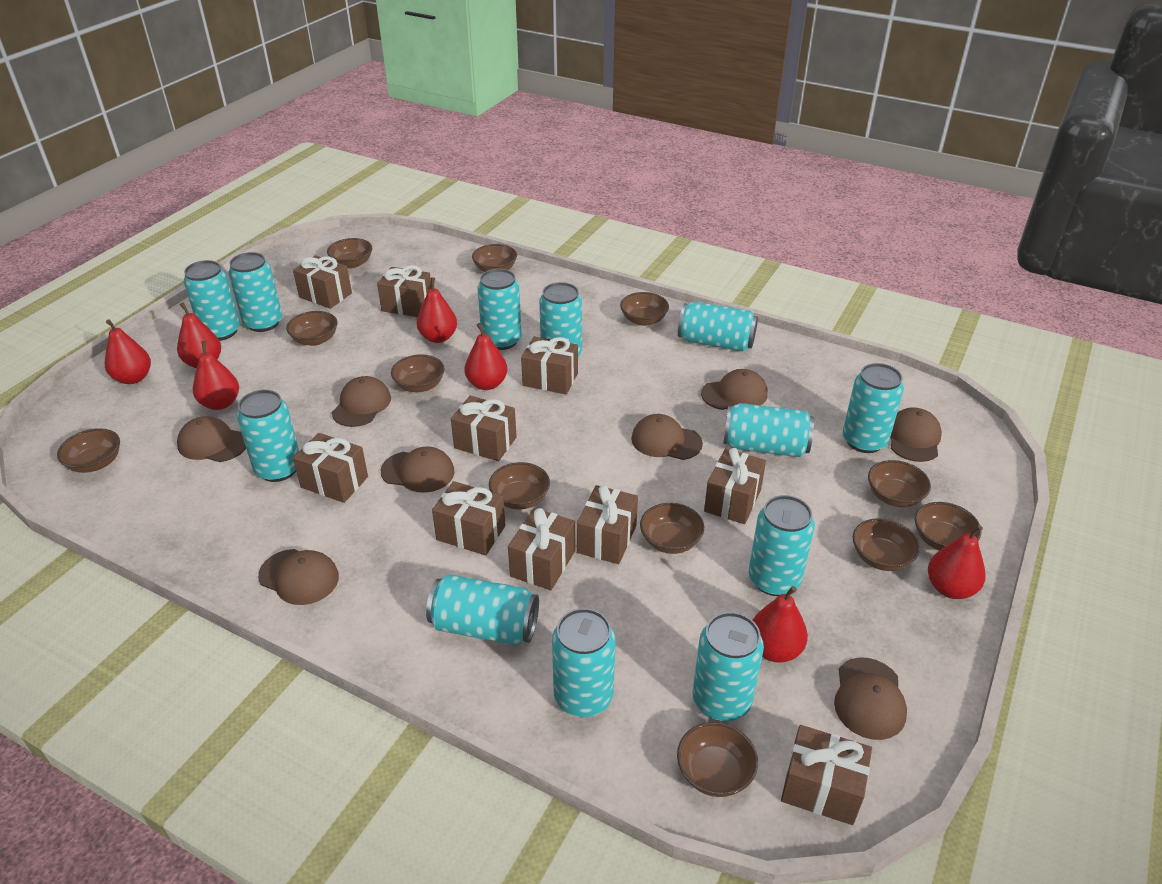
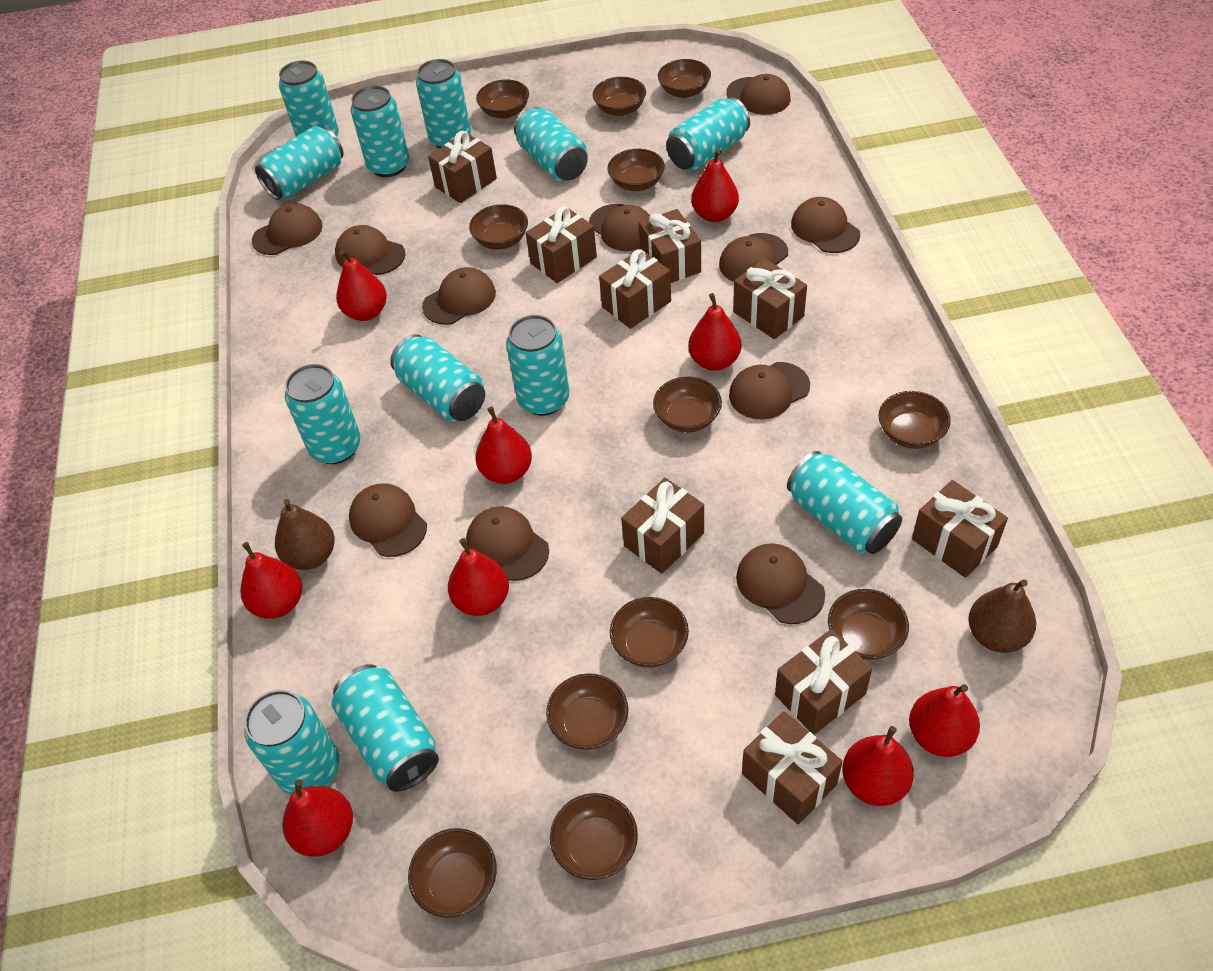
brown cap: [177,416,246,462] [258,549,339,605] [332,376,391,427] [381,446,455,493] [631,414,703,460] [701,369,768,410] [834,658,907,740] [890,407,942,462] = 8 -> [252,203,323,255] [335,225,405,275] [349,483,427,557] [422,267,496,325] [466,506,549,581] [589,204,650,251] [719,233,788,282] [726,74,791,115] [729,362,810,420] [736,544,825,624] [791,197,860,253] = 11
brown gift: [293,255,352,309] [293,433,368,503] [377,265,432,317] [432,481,505,555] [451,396,517,461] [508,508,575,591] [521,337,578,394] [577,485,638,564] [704,448,766,524] [781,725,872,825] = 10 -> [428,131,497,203] [526,206,597,283] [599,249,671,329] [621,478,704,574] [639,209,701,283] [733,258,807,339] [742,711,843,824] [775,629,872,735] [912,480,1008,578] = 9
brown pear: none = 0 -> [275,499,335,570] [968,579,1036,653] = 2
red pear: [105,320,151,384] [177,303,221,368] [193,341,239,410] [417,278,457,343] [464,323,507,390] [753,586,808,663] [928,525,986,599] = 7 -> [240,542,302,619] [282,780,353,857] [336,250,387,321] [448,538,509,616] [475,407,532,484] [688,293,741,371] [691,149,739,222] [842,726,914,806] [909,684,980,757] = 9

